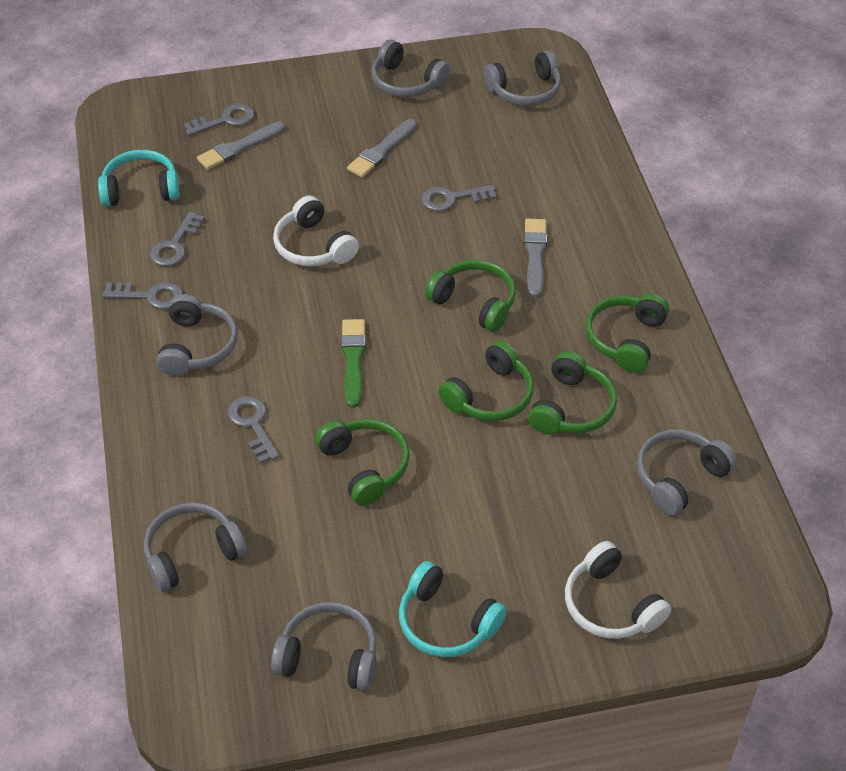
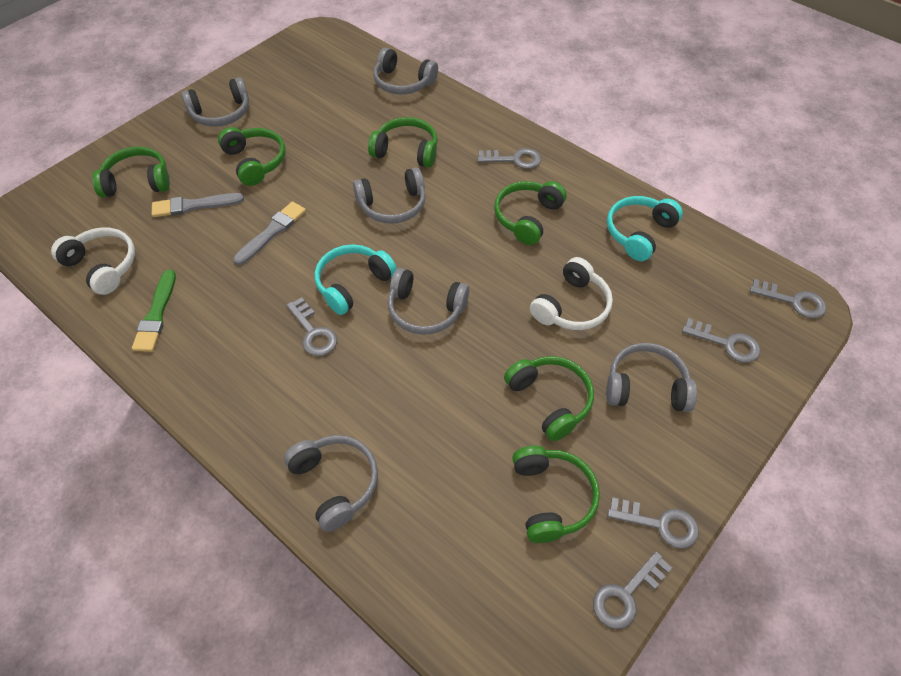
green headphones: [315,419,410,506] [425,260,516,332] [438,341,534,421] [528,351,617,435] [586,293,669,373] = 5 -> [92,147,170,198] [218,127,285,186] [368,117,438,168] [494,181,567,245] [504,356,594,441] [512,446,600,543] = 6
grey brush: [197,122,285,170] [347,119,417,178] [524,219,547,297] = 3 -> [152,193,244,217] [233,201,306,265] = 2
grey key: [102,282,183,309] [150,212,205,266] [183,104,254,136] [228,396,279,464] [421,185,497,211] = 5 -> [287,297,337,356] [477,148,541,169] [593,551,672,629] [607,497,699,549] [682,318,760,363] [750,279,826,318] = 6

